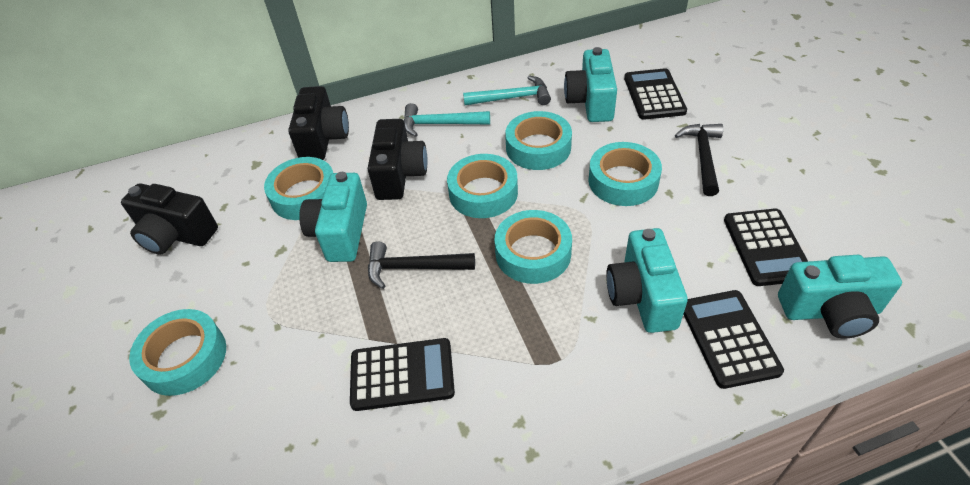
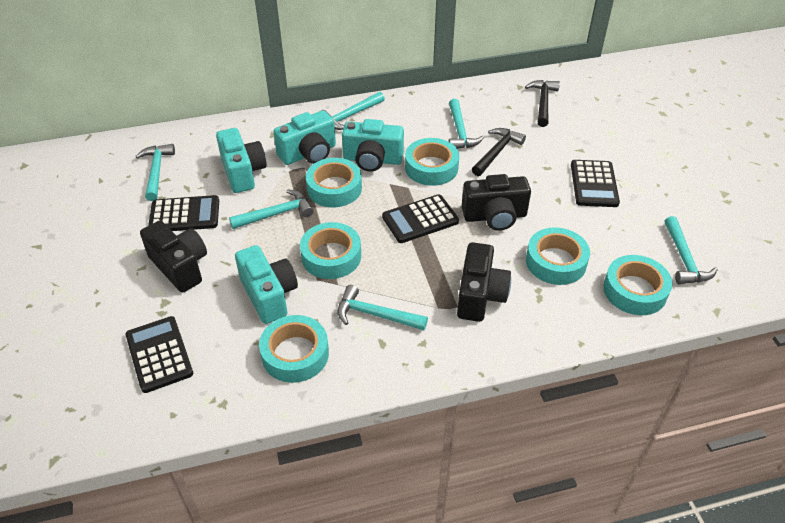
turquoise hammer: [404,103,490,137] [463,75,551,105] = 2 -> [135,144,175,201] [229,189,314,229] [321,92,385,130] [337,285,428,330] [448,99,484,149] [665,216,718,284] = 6

